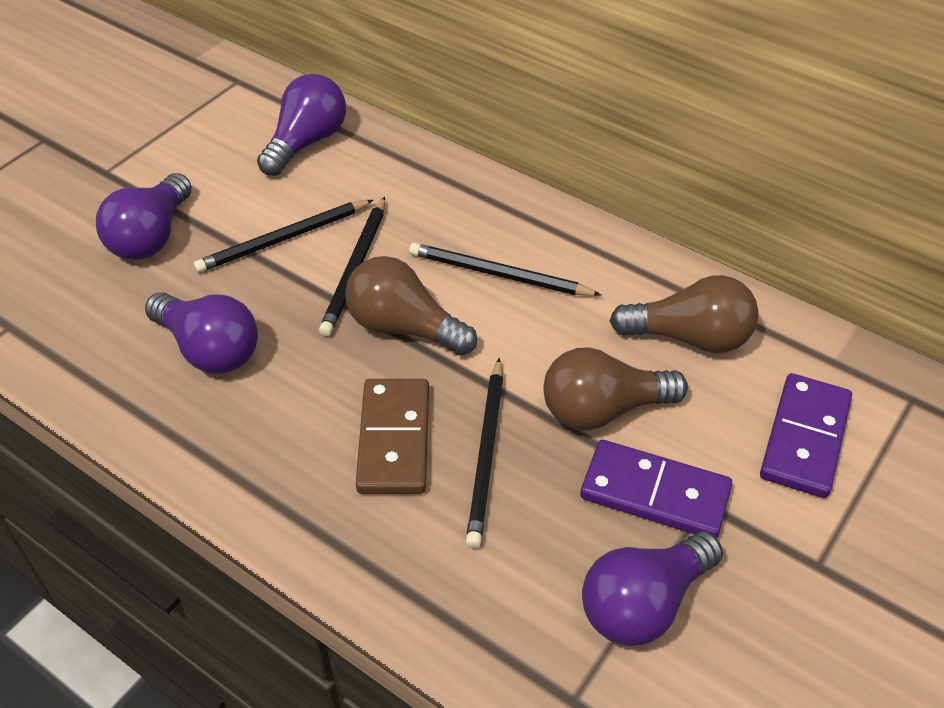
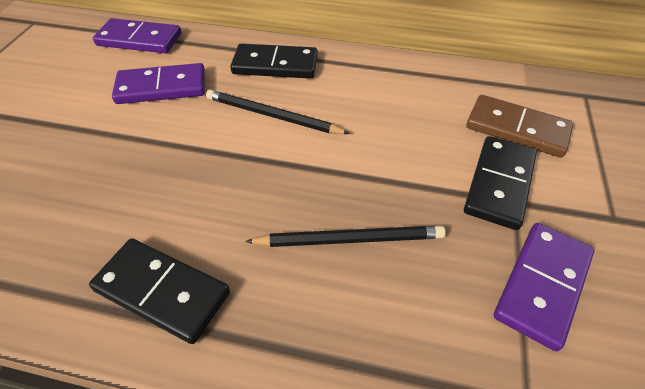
black domino: none = 0 -> [89,238,230,344] [230,43,318,79] [464,136,537,230] = 3
black pencil: [194,200,373,273] [319,197,385,336] [409,243,601,296] [466,358,503,548] = 4 -> [206,90,350,134] [245,226,446,247] = 2
brown light bulb: [345,256,477,356] [544,347,688,430] [610,275,759,353] = 3 -> none = 0
purple domino: [580,440,732,538] [760,373,852,498] = 2 -> [93,18,181,53] [112,63,205,104] [494,223,594,351] = 3
purple light bulb: [96,173,192,260] [145,292,258,374] [257,74,346,176] [582,531,723,646] = 4 -> none = 0

